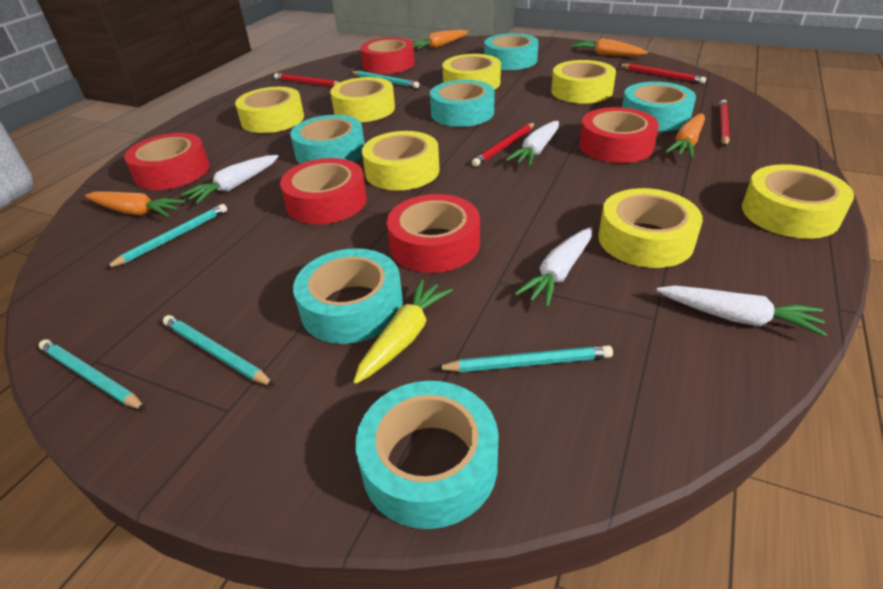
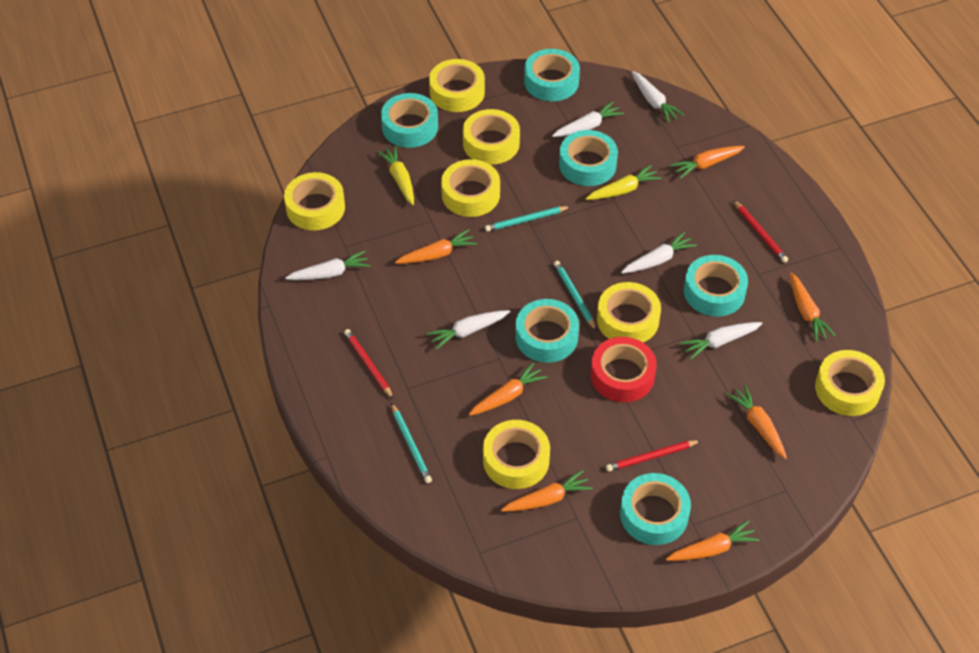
orange carrot: [85,192,185,217] [413,30,469,49] [572,38,648,56] [665,113,705,158] = 4 -> [395,229,477,264] [468,362,547,416] [501,470,593,512] [666,520,760,561] [670,146,745,179] [727,385,787,459] [790,273,836,342] = 7
red pencil: [274,73,340,86] [472,123,535,166] [619,64,706,84] [719,100,730,147] = 4 -> [344,329,393,399] [606,440,701,472] [734,200,788,263] = 3
red tape: [124,133,210,190] [280,158,367,224] [360,37,415,74] [387,194,480,273] [579,107,659,163] = 5 -> [591,337,657,402] = 1
turquoise pencil: [39,339,146,410] [105,204,227,269] [163,315,274,386] [351,71,419,88] [435,345,613,372] = 5 -> [391,403,432,483] [485,206,571,232] [554,261,597,331] = 3
white carrot: [181,155,278,204] [506,121,559,166] [514,227,592,307] [656,286,827,337] = 4 -> [285,250,371,280] [427,310,510,350] [552,101,624,137] [621,232,697,273] [632,71,684,123] [680,322,763,360] = 6
yellow carrot: [353,279,453,384] = 1 -> [377,145,414,205] [585,165,662,200] = 2

